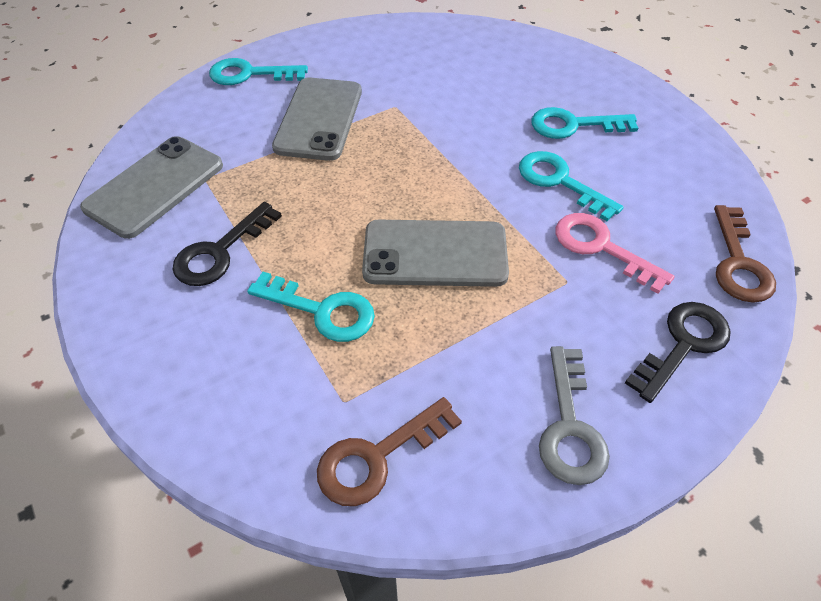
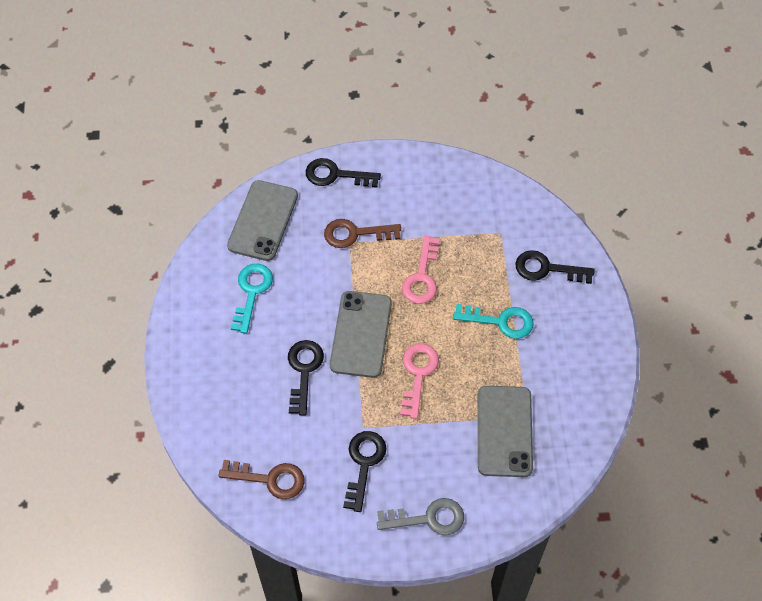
black key: [172,202,282,286] [625,302,731,403] = 2 -> [288,340,324,415] [306,158,381,188] [343,431,386,512] [515,250,595,284] = 4
pink key: [555,213,675,294] = 1 -> [400,344,439,419] [402,236,440,304] = 2
turquoise key: [209,58,308,85] [247,272,375,342] [519,151,624,221] [531,107,638,139] = 4 -> [231,264,273,334] [453,304,534,339] = 2

